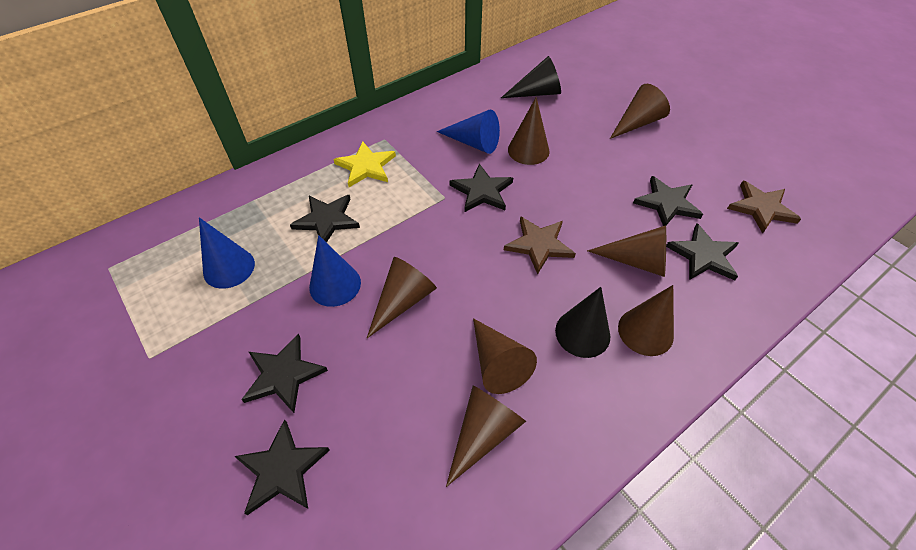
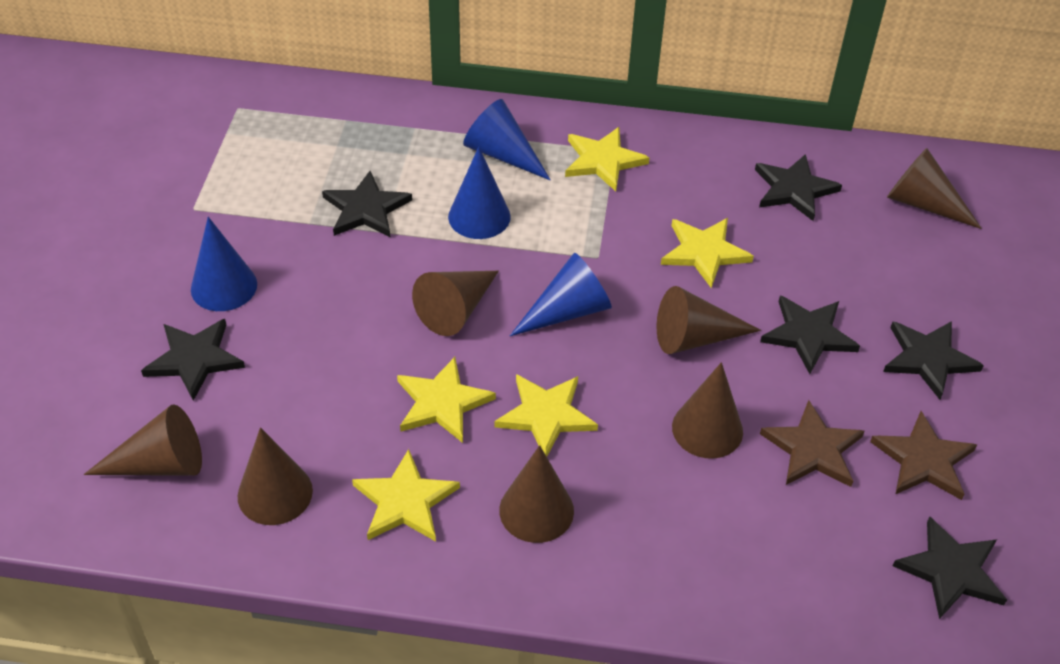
black cone: [501,56,561,98] [555,287,610,358] = 2 -> none = 0
blue cone: [199,217,255,289] [309,235,361,307] [437,110,500,154] = 3 -> [191,217,257,311] [448,147,511,239] [463,99,551,181] [510,253,612,336] = 4
yellow star: [333,141,396,187] = 1 -> [352,449,460,542] [397,357,496,443] [494,374,598,457] [565,127,650,191] [661,218,754,288] = 5

